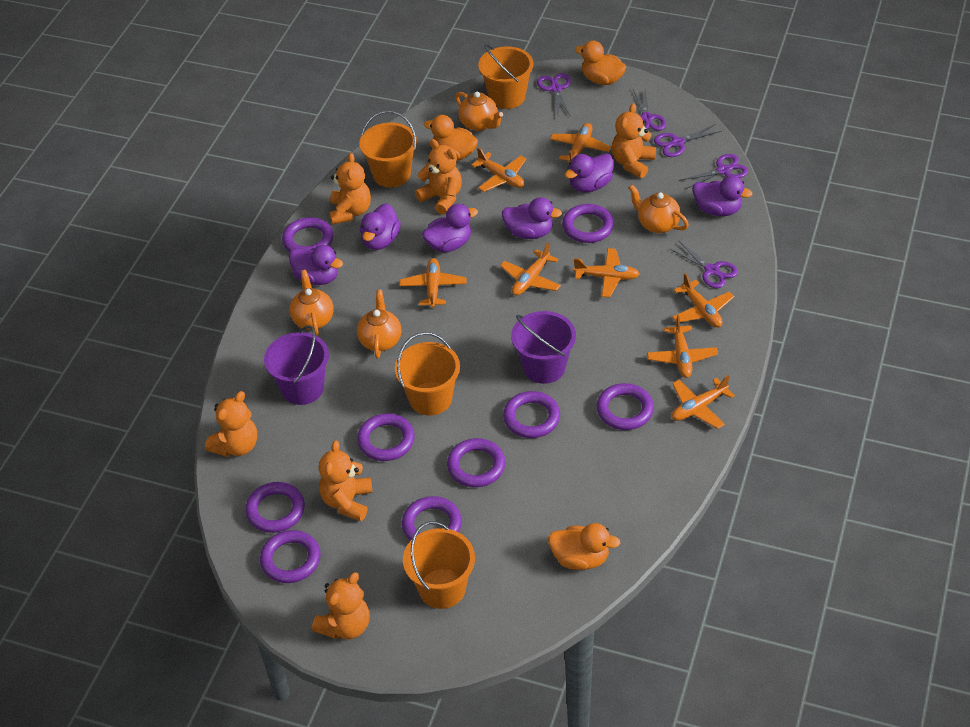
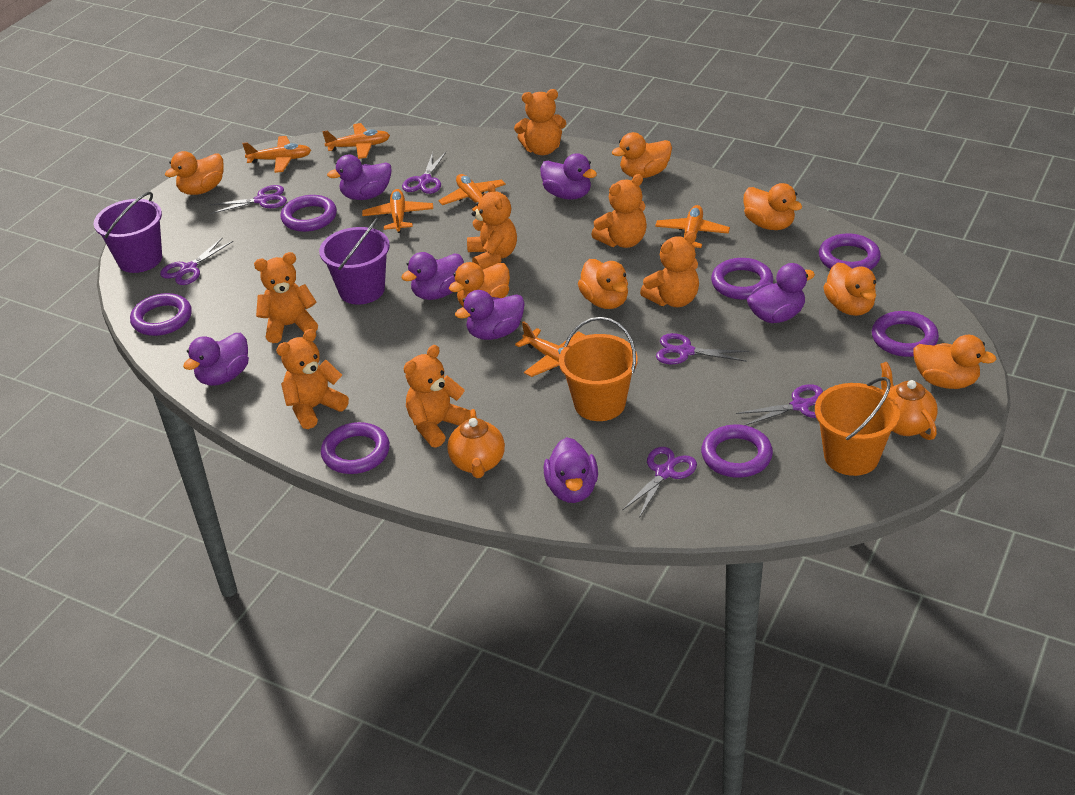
orange bucket: [359,111,417,187] [395,332,460,416] [403,521,475,609] [478,43,533,109] = 4 -> [559,317,638,421] [815,377,900,476] = 2
orange duck: [424,115,478,160] [548,523,620,570] [575,41,626,85] = 3 -> [165,151,224,195] [449,262,510,307] [578,259,628,309] [612,132,672,178] [743,183,802,230] [823,263,876,316] [914,335,997,389] = 7
orange plane: [400,258,466,308] [471,147,526,192] [500,243,561,295] [550,123,611,162] [574,248,640,298] [647,315,718,378] [672,273,734,328] [672,375,735,429] = 8 -> [242,136,311,173] [322,123,390,159] [362,189,433,233] [438,174,506,211] [515,321,586,377] [655,205,730,248] = 6
orange teapot: [289,270,334,336] [357,290,401,358] [455,92,503,131] [628,184,689,233] = 4 -> [447,409,505,478] [880,362,938,440] = 2
orange teddy bear: [205,391,257,457] [312,572,370,639] [319,441,372,521] [329,153,371,225] [415,139,462,215] [612,103,656,178] = 6 -> [254,252,318,343] [276,329,349,429] [404,345,471,448] [467,182,517,270] [514,89,566,155] [591,174,647,248] [640,231,699,307] = 7
purple duck: [289,245,343,285] [360,203,401,250] [422,204,478,252] [502,197,562,239] [565,153,614,192] [693,176,752,216] = 6 -> [183,333,249,386] [327,155,392,200] [401,252,464,300] [455,290,525,340] [540,153,597,200] [544,437,598,503] [747,263,815,323] = 7
purple ring: [245,482,305,533] [260,530,321,583] [282,217,333,252] [357,413,415,461] [402,496,462,541] [447,438,505,487] [503,391,560,438] [562,204,614,243] [596,383,654,430] = 9 -> [130,293,192,336] [281,195,337,232] [321,422,390,474] [701,424,773,478] [711,258,773,300] [819,233,881,270] [872,311,939,357] = 7
purple scissors: [537,73,571,117] [633,88,666,131] [654,124,722,157] [669,241,738,288] [678,154,748,189] = 5 -> [160,238,233,285] [210,185,287,214] [402,152,446,194] [622,447,697,518] [656,333,749,364] [736,384,823,425] = 6

